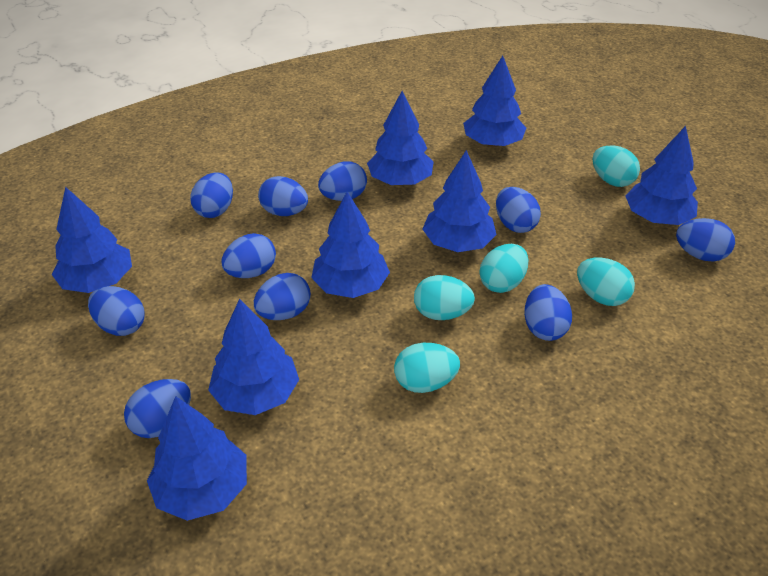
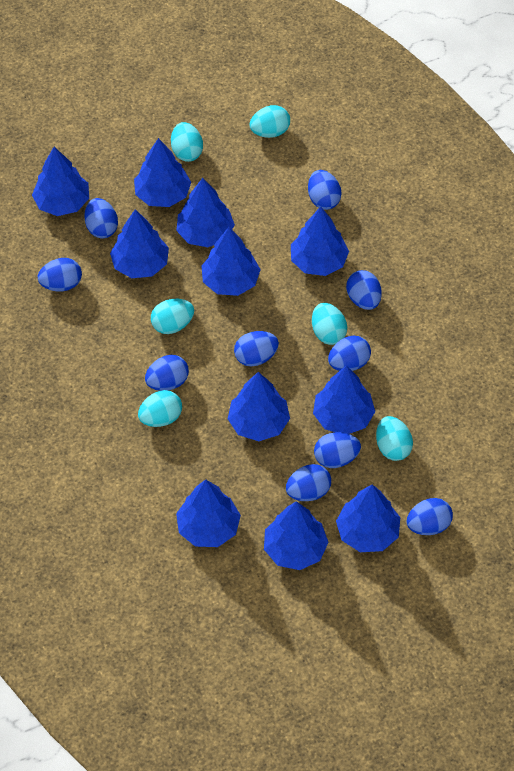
blue tree: [52,187,132,293] [147,396,247,521] [208,298,299,415] [311,192,390,298] [367,91,434,185] [423,150,497,252] [463,56,526,147] [625,126,698,225] = 8 -> [32,147,89,216] [110,209,169,278] [134,138,191,207] [176,178,235,247] [176,479,241,547] [201,227,261,296] [228,372,290,441] [264,501,329,570] [291,206,349,276] [313,365,375,434] [336,484,400,552] = 11
turquoise egg: [394,343,460,393] [414,275,475,320] [479,244,528,293] [577,258,635,306] [592,146,640,187] = 5 -> [138,390,182,427] [151,299,194,334] [171,122,203,162] [249,105,290,138] [312,303,347,345] [376,416,413,461] = 6

